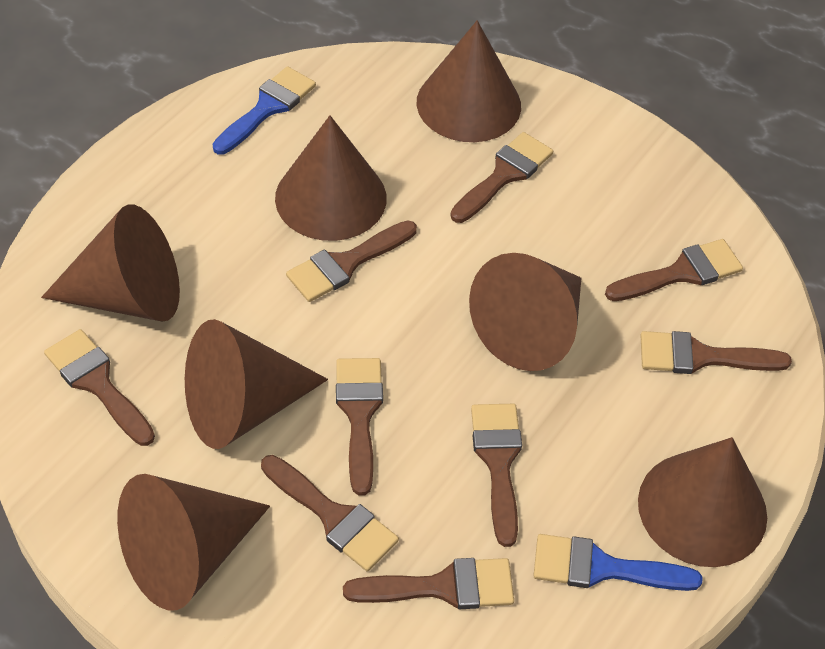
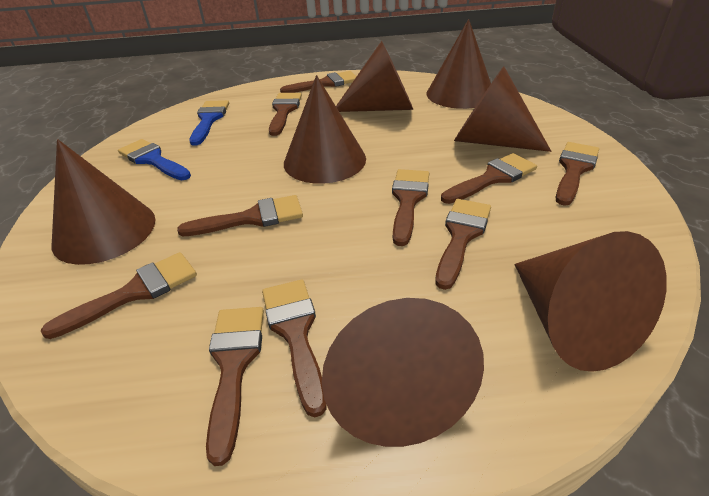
brown brush: [44,329,155,446] [261,455,399,572] [286,220,417,302] [336,358,383,495] [343,558,514,609] [450,132,553,223] [471,404,522,547] [605,239,743,301] [641,331,792,374] = 9 -> [41,252,197,339] [177,195,303,236] [206,307,264,466] [262,280,327,418] [269,93,302,136] [280,71,357,93] [392,169,429,246] [435,199,491,290] [441,153,537,204] [555,142,599,206] = 10

